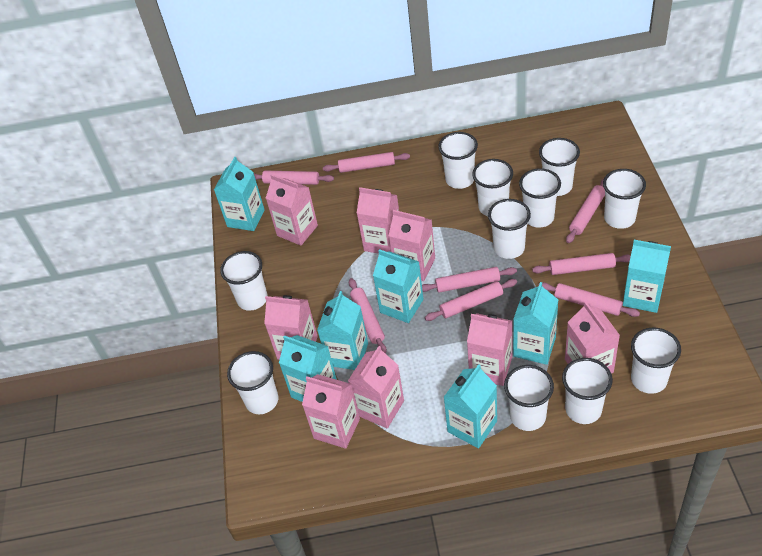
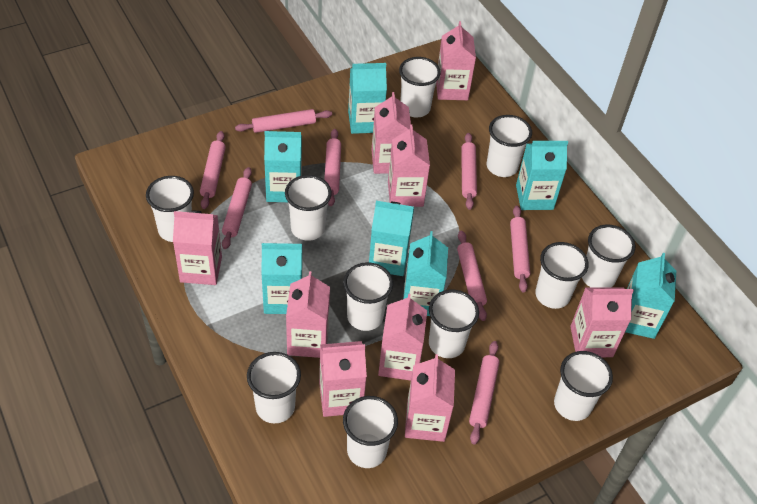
pink carton: [264,295,318,360] [266,174,318,246] [302,374,360,449] [348,346,404,428] [357,187,399,254] [389,210,435,281] [467,313,512,386] [565,302,620,374] = 8 -> [173,211,222,285] [286,271,330,358] [319,341,367,417] [372,92,411,174] [378,294,427,381] [388,125,430,207] [405,354,455,442] [436,21,476,100] [570,287,634,357] = 9

